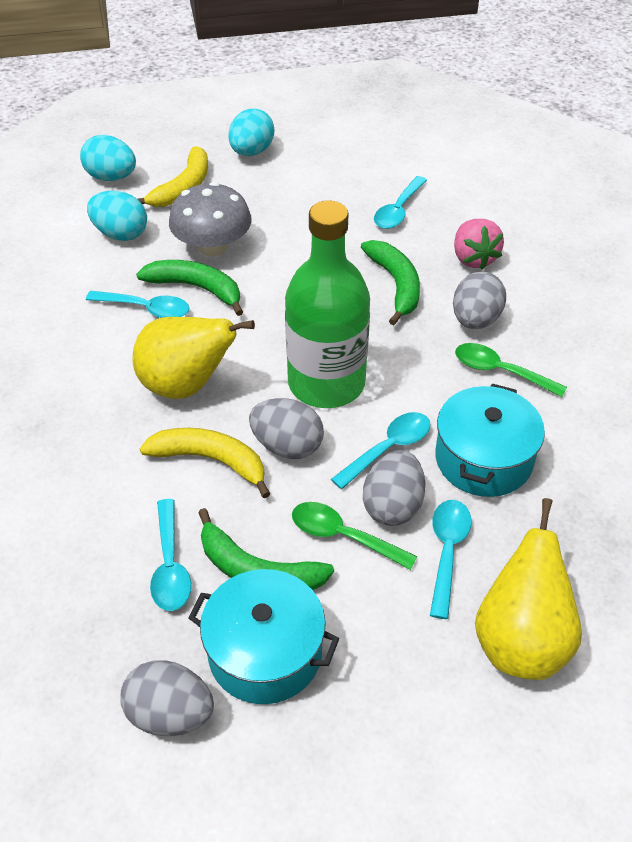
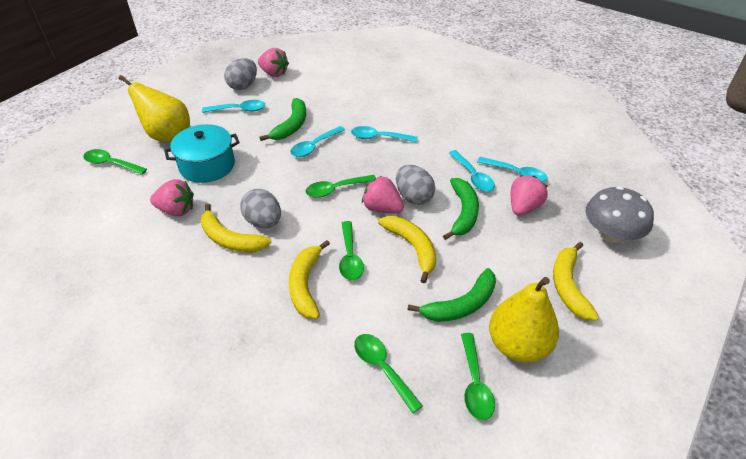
green bottle: [285,200,370,408] = 1 -> none = 0
green spoon: [292,502,417,570] [455,343,567,397] = 2 -> [83,149,147,175] [305,175,376,198] [339,221,364,280] [354,334,423,413] [461,333,495,420] = 5
grey egg: [120,660,214,736] [249,398,324,459] [363,450,425,526] [453,271,506,329] = 4 -> [224,58,257,90] [240,189,281,228] [396,165,435,205] = 3
pink strawberry: [454,219,504,270] = 1 -> [150,179,194,216] [258,48,289,77] [362,176,404,214] [511,175,548,216] = 4
turquoise egg: [80,135,136,181] [87,191,147,241] [228,108,274,156] = 3 -> none = 0
turquoise pot: [189,569,339,704] [435,384,545,497] = 2 -> [164,124,239,183] = 1
yellow banana: [138,146,208,207] [140,428,270,498] = 2 -> [201,203,272,252] [289,240,330,319] [378,216,437,283] [553,242,599,321] = 4

